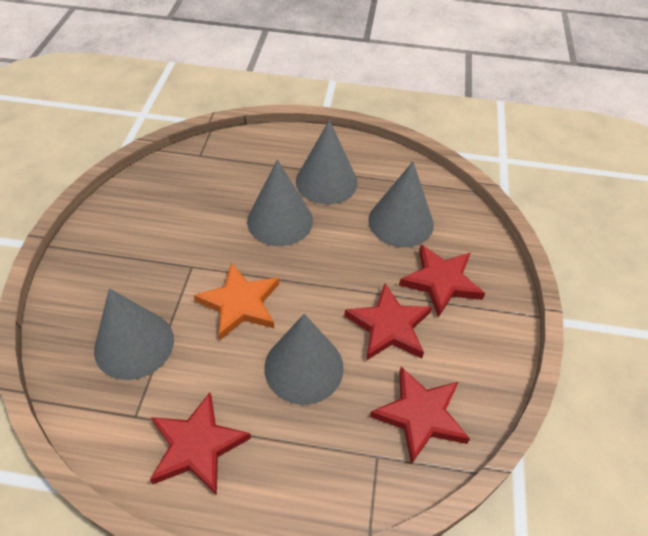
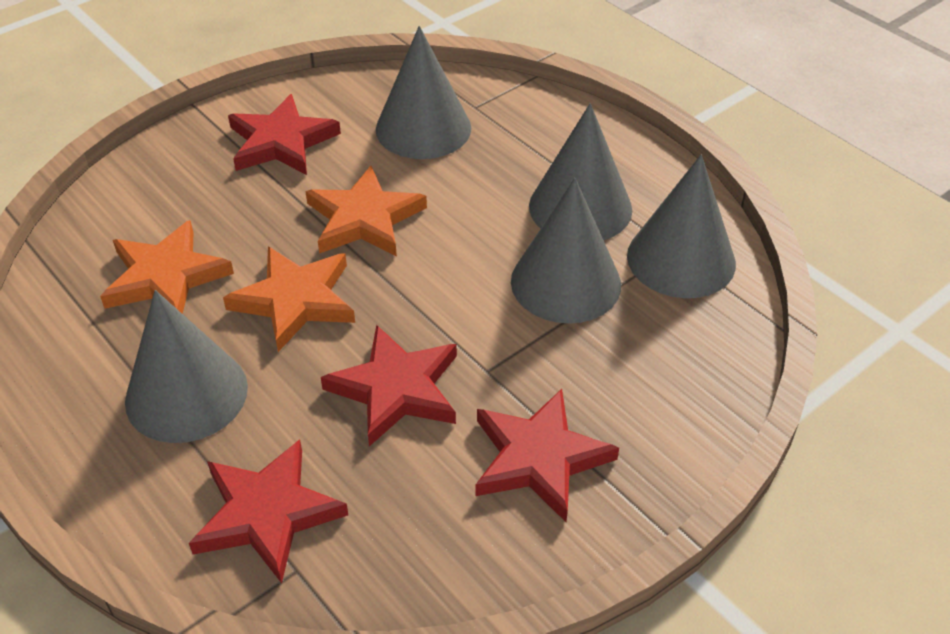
orange star: [194,263,279,340] = 1 -> [100,220,234,314] [223,246,355,352] [305,166,427,257] = 3

